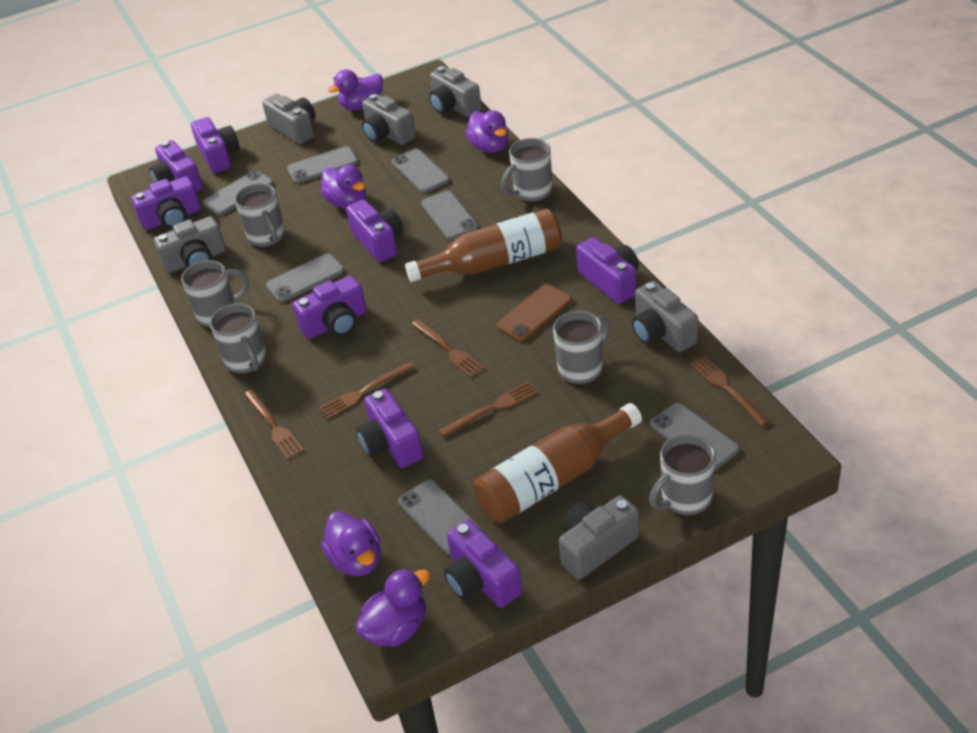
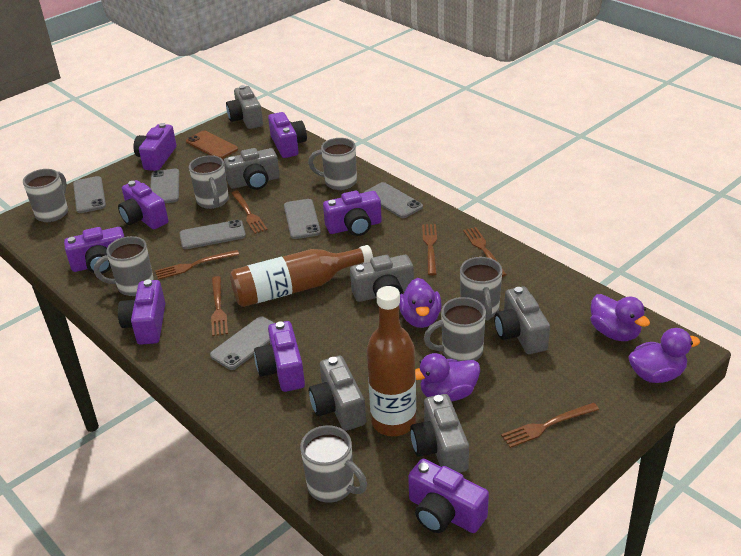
brown fork: [244,390,304,459] [318,362,415,419] [411,319,485,378] [438,381,538,437] [690,356,770,427] = 5 -> [155,250,239,280] [211,276,228,336] [231,190,267,234] [422,224,437,276] [463,227,507,277] [501,403,599,448] = 6
grey mug: [181,260,249,327] [210,303,267,373] [235,183,285,247] [501,138,552,202] [553,311,610,384] [649,434,715,515] = 6 -> [23,169,68,222] [94,236,154,296] [189,155,229,209] [300,425,367,503] [308,138,357,190] [424,297,486,361] [460,257,502,320] = 7
grey phone: [203,170,273,215] [266,253,344,302] [287,146,358,184] [392,149,450,193] [398,480,482,555] [421,191,478,240] [650,403,739,471] = 7 -> [73,176,106,213] [150,169,179,203] [180,220,246,249] [210,316,274,370] [284,199,321,239] [365,182,423,218] = 6
purple duck: [321,165,366,208] [321,511,381,576] [328,69,383,110] [355,569,430,647] [466,110,509,153] = 5 -> [399,278,442,328] [415,353,480,402] [590,294,650,341] [628,328,700,383] = 4

